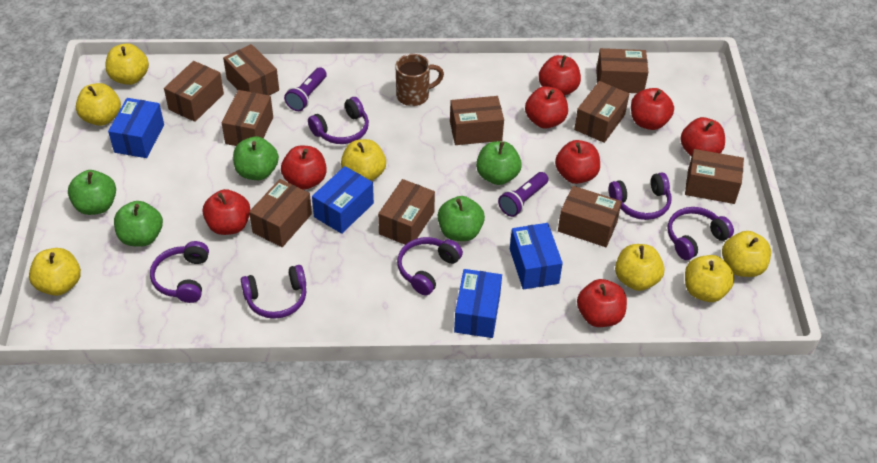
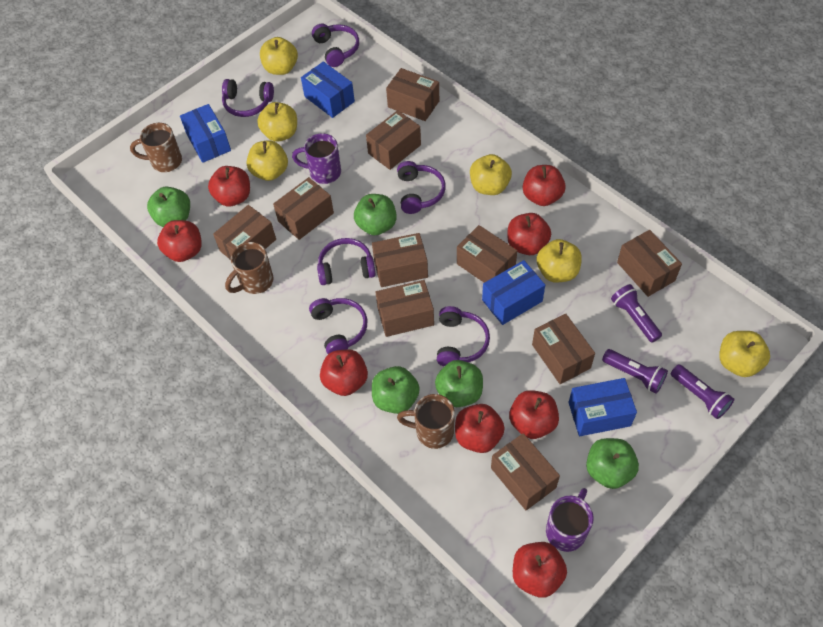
brown mug: [396,54,444,106] = 1 -> [130,123,182,172] [225,242,273,294] [397,394,455,449] = 3
purple flashlight: [284,67,327,111] [498,172,549,217] = 2 -> [602,349,668,394] [611,284,662,343] [671,364,734,419] = 3
purple mug: none = 0 -> [292,133,341,184] [546,488,594,552] = 2
yellow apple: [29,248,81,296] [76,83,121,126] [105,43,149,85] [341,139,386,181] [615,244,664,291] [685,255,735,302] [722,231,771,277] = 7 -> [247,140,288,181] [257,102,297,142] [260,37,298,75] [470,154,512,195] [537,239,582,282] [719,331,770,377] = 6

